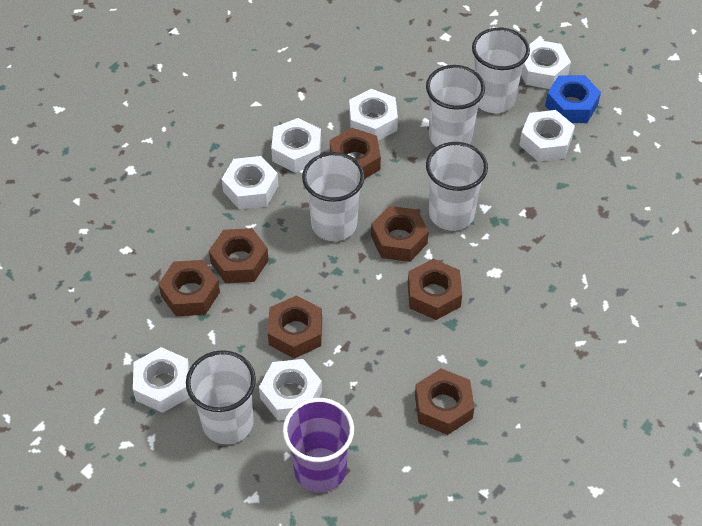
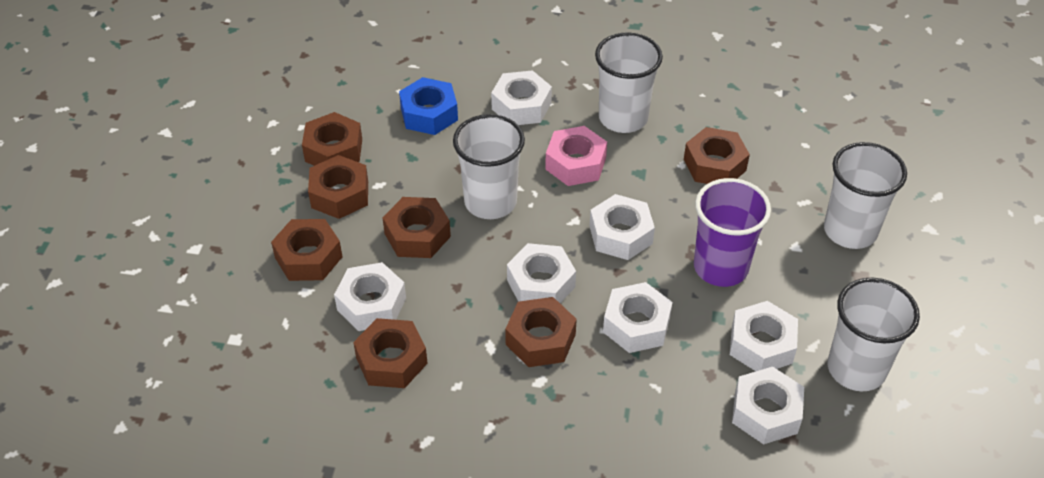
pink nut: none = 0 -> [545,126,607,186] = 1
white cup: [186,350,256,444] [302,152,365,241] [426,65,485,147] [426,142,488,231] [472,27,530,113] = 5 -> [453,114,525,219] [595,33,663,133] [824,142,907,249] [827,277,920,391] = 4

